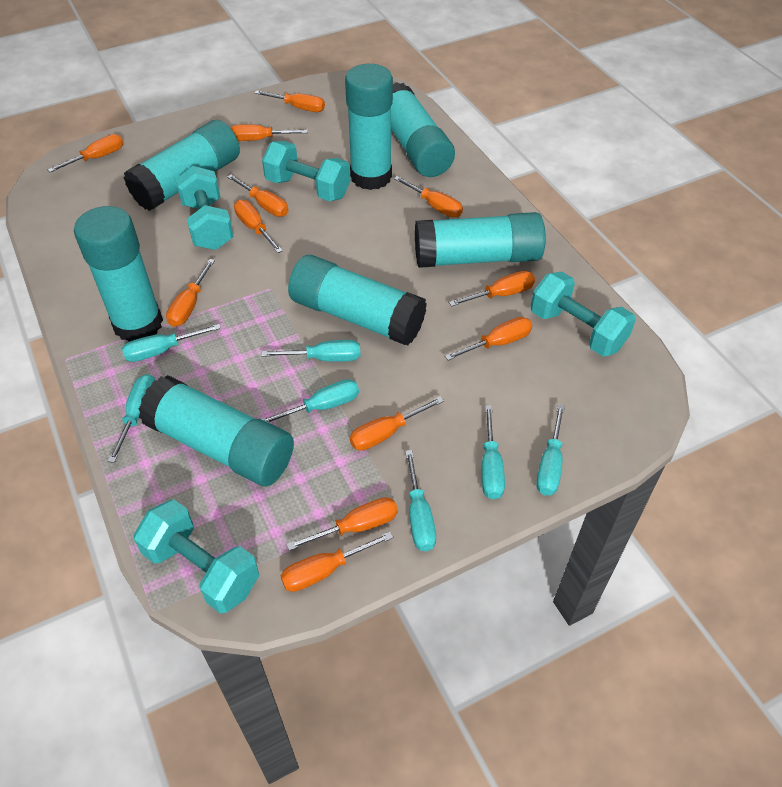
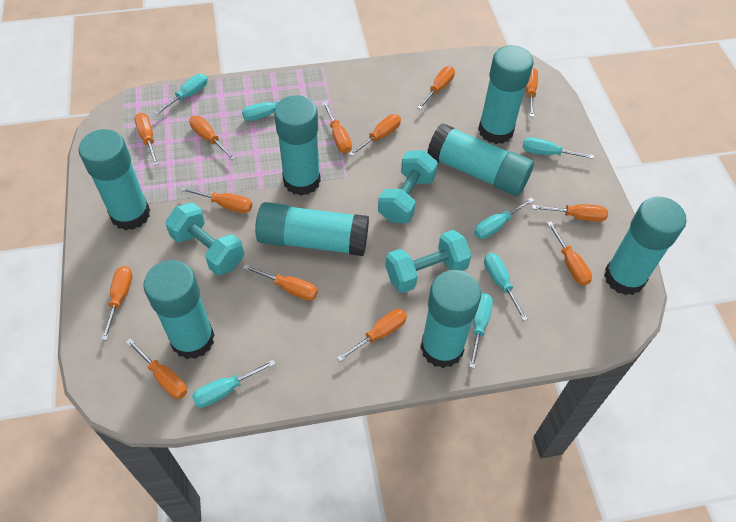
orange screwdriver: [48,134,124,172] [166,259,215,327] [227,175,288,217] [231,124,308,141] [234,200,283,253] [255,90,325,112] [281,532,393,592] [286,497,398,551] [349,396,444,451] [394,176,463,218] [445,317,532,361] [449,271,535,307] = 12 -> [101,266,133,340] [126,338,187,399] [134,113,159,166] [181,187,252,213] [189,116,235,160] [243,264,318,301] [322,101,352,153] [337,309,407,362] [349,114,401,156] [417,66,455,110] [525,68,538,117] [532,204,608,222] [547,221,592,285] = 13
turquoise dumbbell: [134,500,259,614] [175,166,234,250] [262,141,350,201] [530,271,636,356] = 4 -> [165,203,244,275] [378,150,438,223] [385,230,472,293] = 3
turquoise glue stick: [74,206,163,342] [124,120,240,211] [139,375,294,486] [288,255,427,346] [345,64,393,190] [391,82,455,177] [415,212,546,268] = 7 -> [79,129,150,230] [143,260,214,359] [255,202,369,256] [274,95,321,196] [421,270,481,368] [427,123,534,196] [478,45,534,144] [604,197,686,295] = 8

